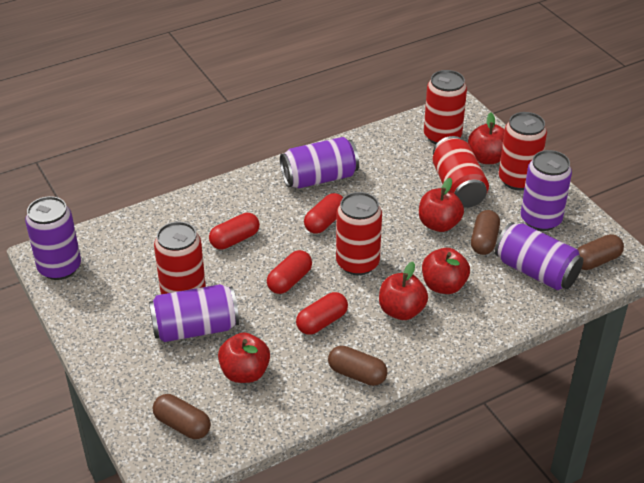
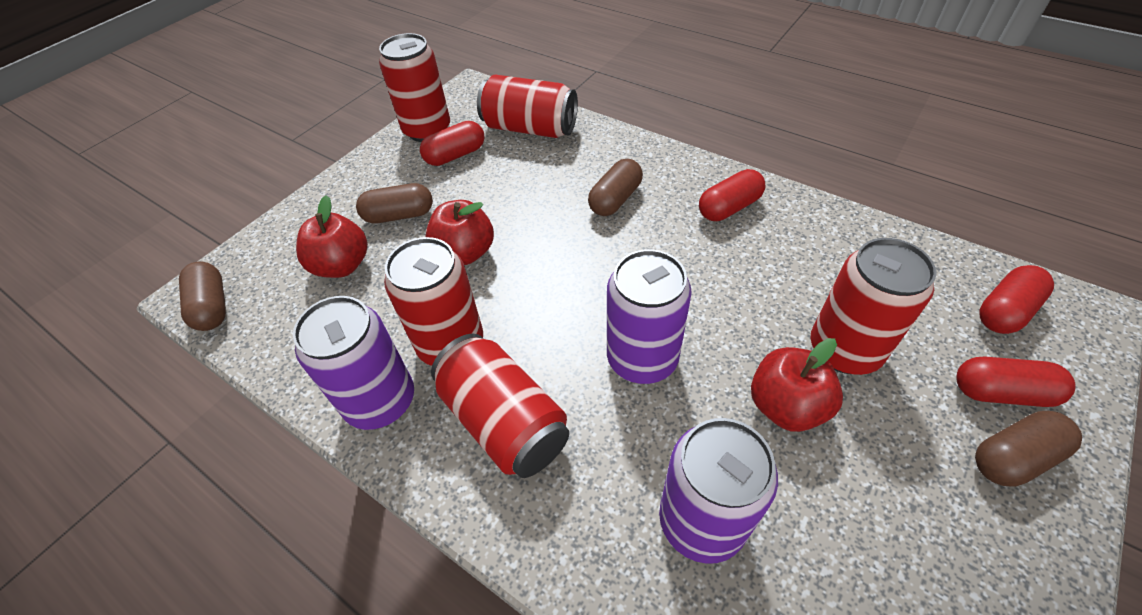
purple can: [25,196,81,280] [149,284,239,342] [280,137,359,188] [495,222,583,290] [521,150,572,231] = 5 -> [293,296,414,430] [607,249,692,384] [659,418,778,564] = 3
red apple: [218,332,270,383] [379,262,428,320] [419,178,464,232] [422,248,470,294] [468,112,505,164] = 5 -> [296,195,368,278] [426,200,494,265] [751,338,843,432] = 3

